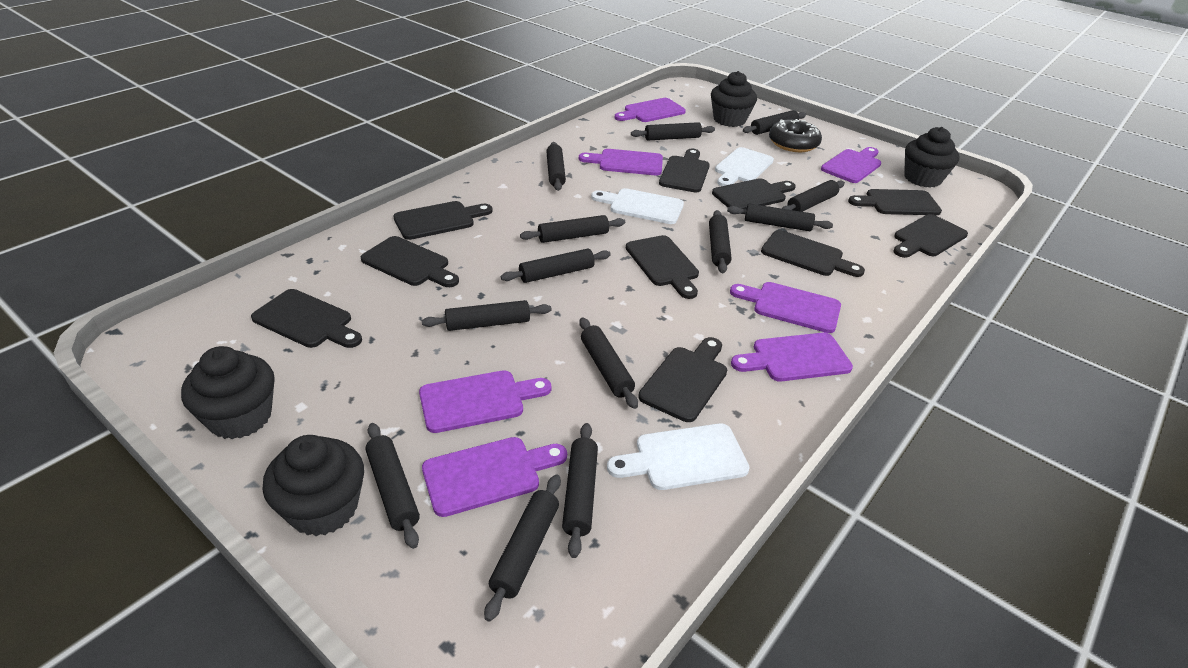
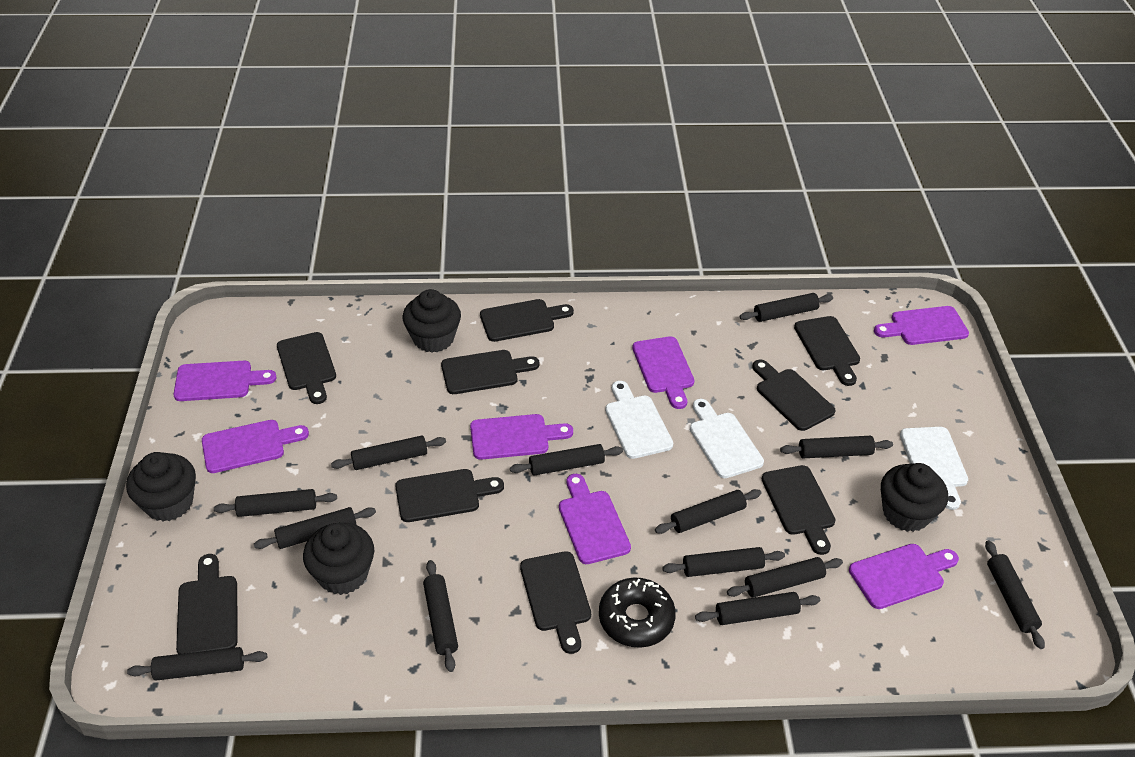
black cutting board: [251,289,362,348] [361,236,459,287] [393,201,493,240] [626,235,699,299] [638,337,727,422] [659,149,710,192] [712,178,796,210] [761,230,865,277] [848,189,942,215] [893,214,968,258] = 10 -> [176,554,237,654] [277,332,336,404] [395,469,504,522] [441,350,539,394] [480,299,574,342] [520,551,591,654] [752,360,836,431] [762,465,835,555] [794,316,860,386] = 9

